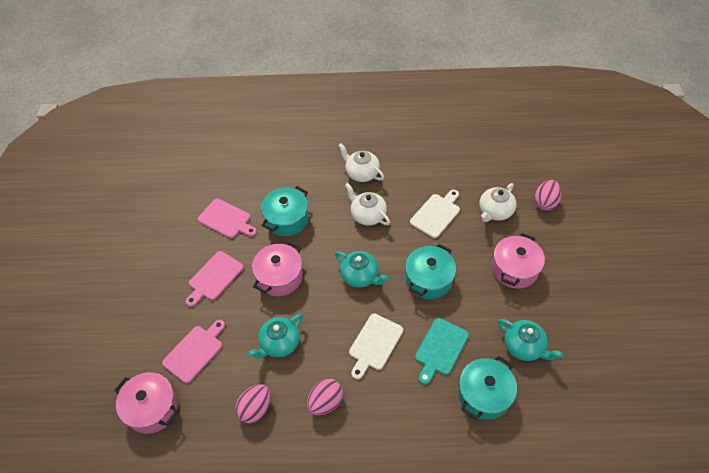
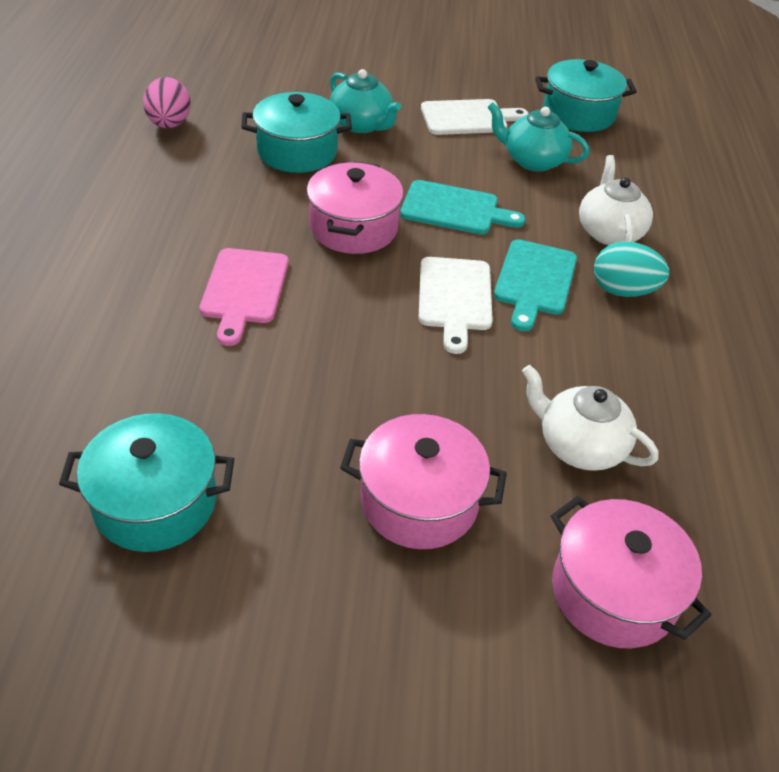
pink cutting board: [162,320,225,383] [186,251,244,307] [198,198,257,238] = 3 -> [200,248,289,346] = 1
pink egg: [235,384,271,424] [307,379,343,415] [534,180,562,211] = 3 -> [143,77,191,128] = 1
turquoise cutting board: [415,318,469,385] = 1 -> [400,180,525,235] [494,239,577,331] = 2
turquoise egg: none = 0 -> [594,241,669,297] = 1
turquoise teapot: [248,314,303,359] [335,251,388,288] [498,319,563,361] = 3 -> [330,69,401,133] [488,102,589,172] = 2
white teapot: [338,143,384,182] [345,183,390,226] [480,183,517,222] = 3 -> [522,365,659,471] [579,155,653,245] = 2

